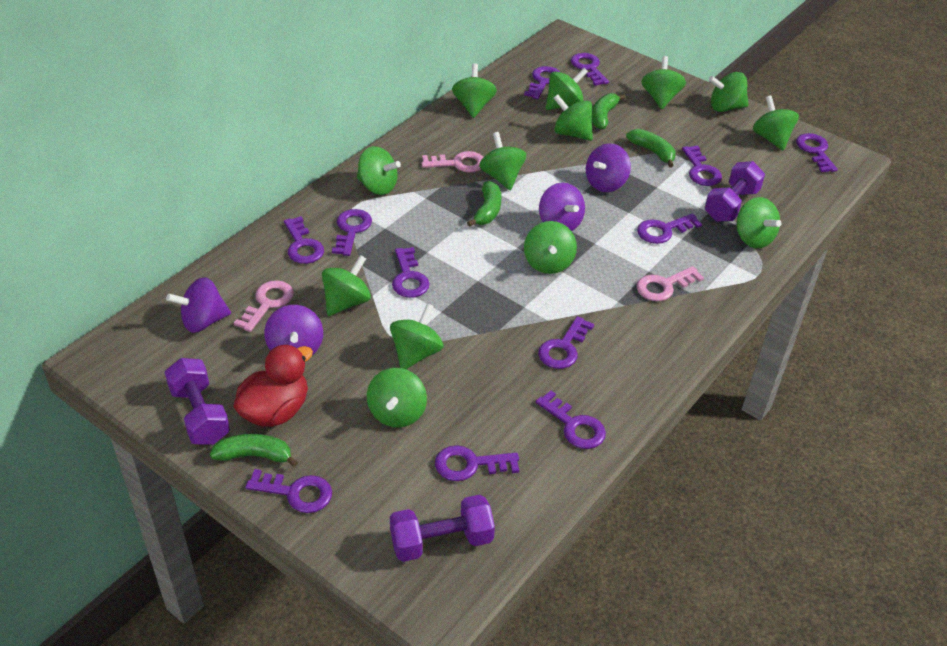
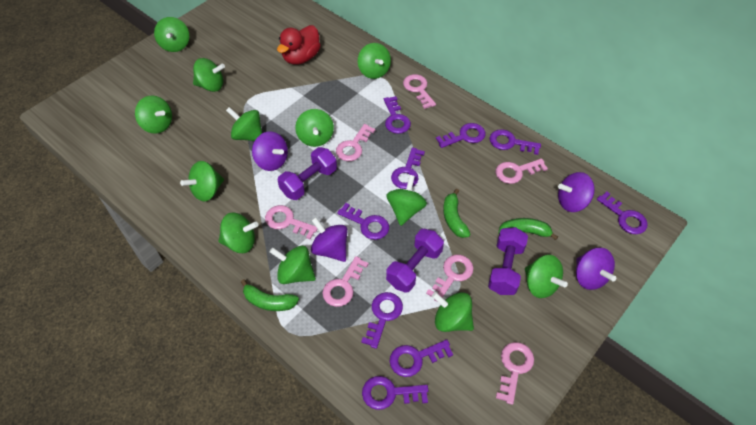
green banana: [210,434,298,467] [467,181,501,227] [592,93,626,130] [626,129,676,167] = 4 -> [241,279,299,311] [443,189,470,238] [498,218,558,240] = 3
green spinning top: [322,255,371,316] [357,146,401,195] [367,368,427,427] [390,303,443,369] [452,63,497,118] [479,132,526,190] [524,221,577,274] [546,68,588,110] [554,94,593,141] [641,56,686,109] [708,72,749,112] [737,197,781,248] [753,95,799,151] = 13 -> [135,96,172,134] [154,17,189,52] [180,161,224,202] [193,58,225,92] [218,213,258,253] [226,107,262,141] [270,245,316,284] [295,109,334,147] [358,43,391,79] [386,175,427,226] [432,292,474,332] [525,255,568,298] = 12
pink key: [234,280,294,332] [421,151,483,173] [637,266,704,301] = 3 -> [265,205,318,240] [322,256,369,307] [336,124,375,161] [403,74,436,109] [426,255,474,301] [496,159,548,184] [496,342,534,405] = 7
purple key: [246,469,332,513] [284,216,324,264] [332,209,372,256] [392,247,430,298] [435,445,519,481] [524,66,560,99] [536,391,606,449] [538,316,594,369] [571,53,609,86] [637,213,702,244] [682,145,722,186] [796,133,838,173] = 12 -> [337,203,389,240] [361,292,403,349] [362,376,428,410] [384,96,411,134] [390,340,453,377] [391,148,425,189] [436,123,486,148] [490,129,541,155] [597,191,648,234] = 9

